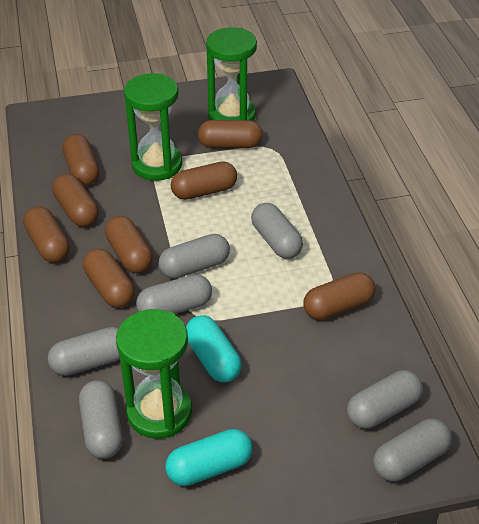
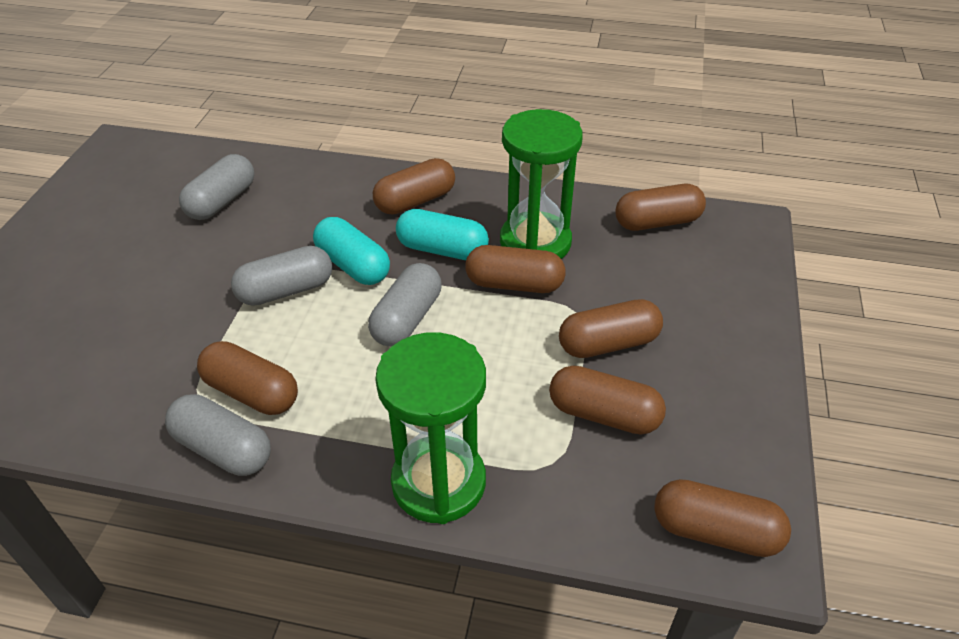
brown capsule: [23,206,70,263] [52,174,99,227] [62,134,99,186] [83,248,135,308] [105,216,153,273] [171,161,237,200] [198,120,263,148] [303,272,376,320] = 8 -> [197,341,298,415] [373,158,455,215] [465,245,566,293] [549,365,666,435] [559,299,663,358] [615,184,706,231] [654,479,791,557] = 7
green hourglass: [116,309,192,439] [124,73,182,181] [206,27,257,121] = 3 -> [375,332,486,524] [500,109,583,259] = 2
grey capsule: [48,327,120,376] [79,380,123,459] [136,274,212,314] [159,234,230,279] [251,203,303,259] [347,370,423,429] [373,418,452,482] = 7 -> [165,394,271,476] [179,154,254,220] [231,246,332,306] [368,263,442,346] = 4

